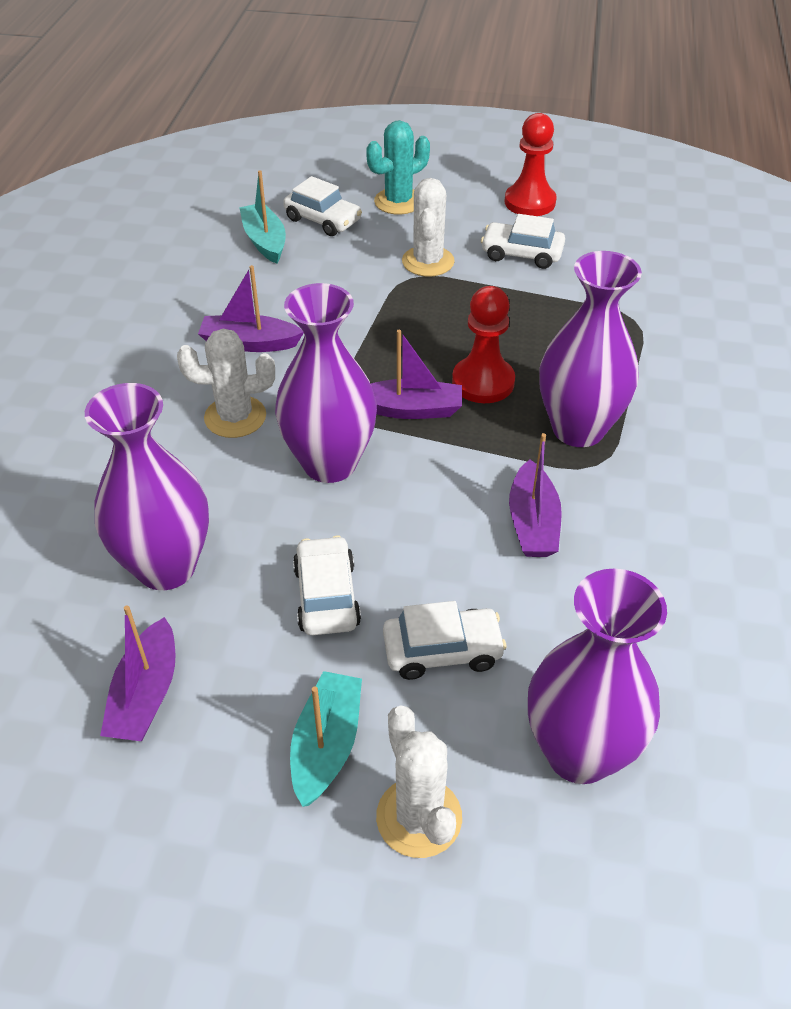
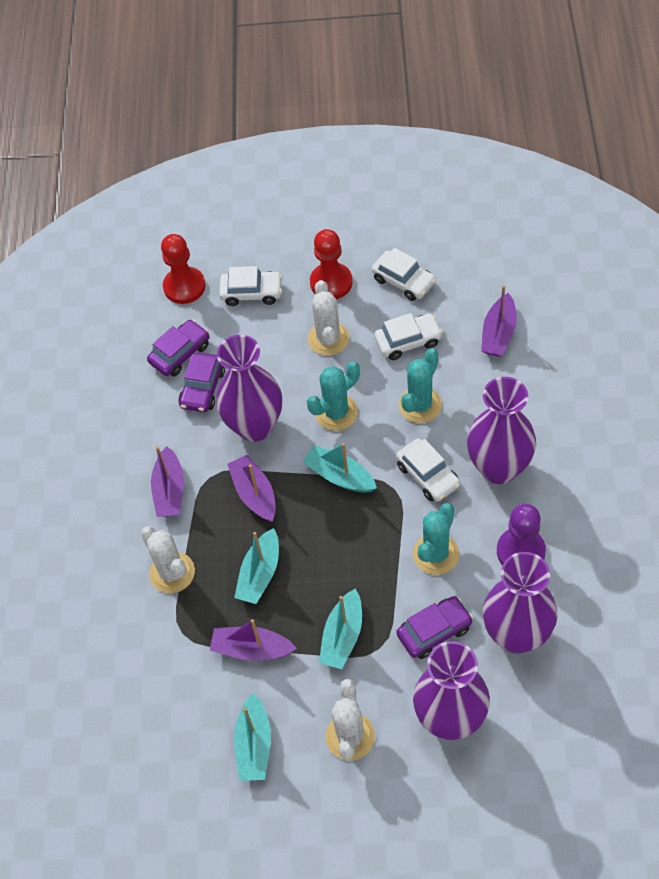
purple car: none = 0 -> [147,320,209,377] [178,353,225,412] [397,596,473,659] = 3
purple pawn: none = 0 -> [497,504,546,565] = 1
turquoise boat: [239,170,286,264] [290,671,362,807] = 2 -> [234,528,279,604] [234,693,271,781] [302,443,377,492] [319,588,362,669] = 4
turquoise cactus: [366,120,430,215] = 1 -> [307,361,360,431] [399,348,442,423] [413,503,459,575] = 3

